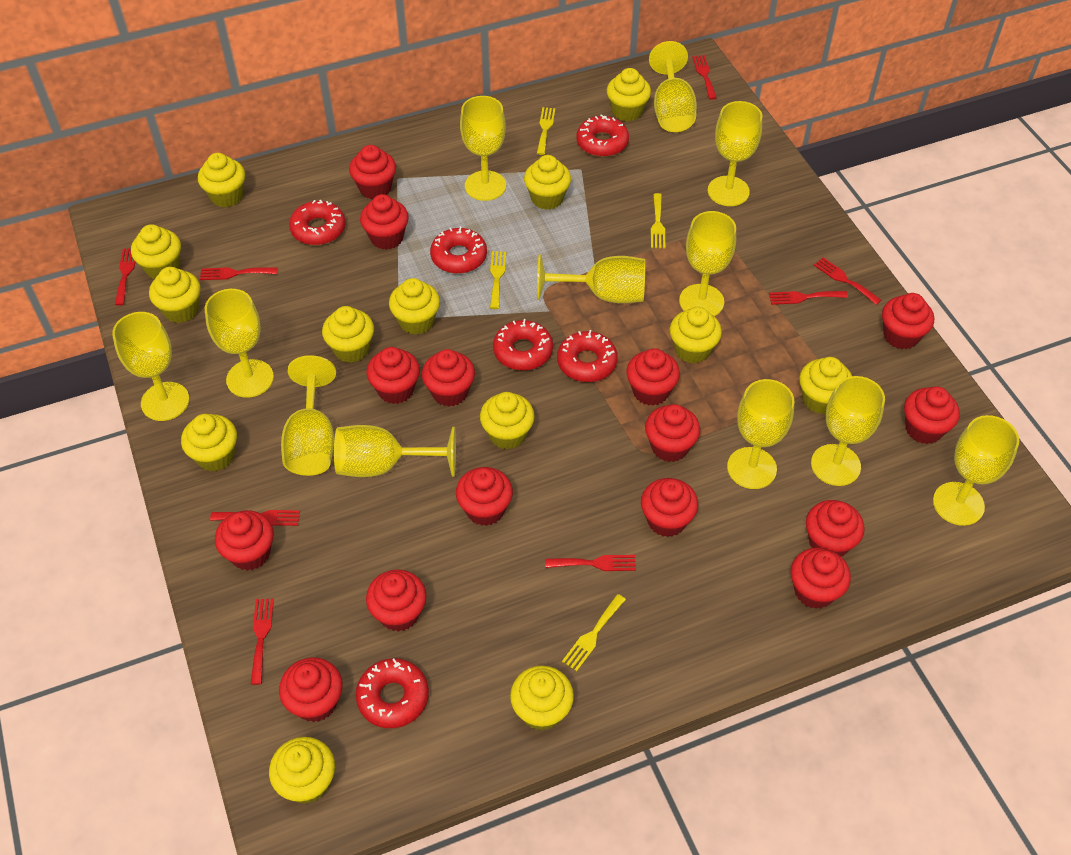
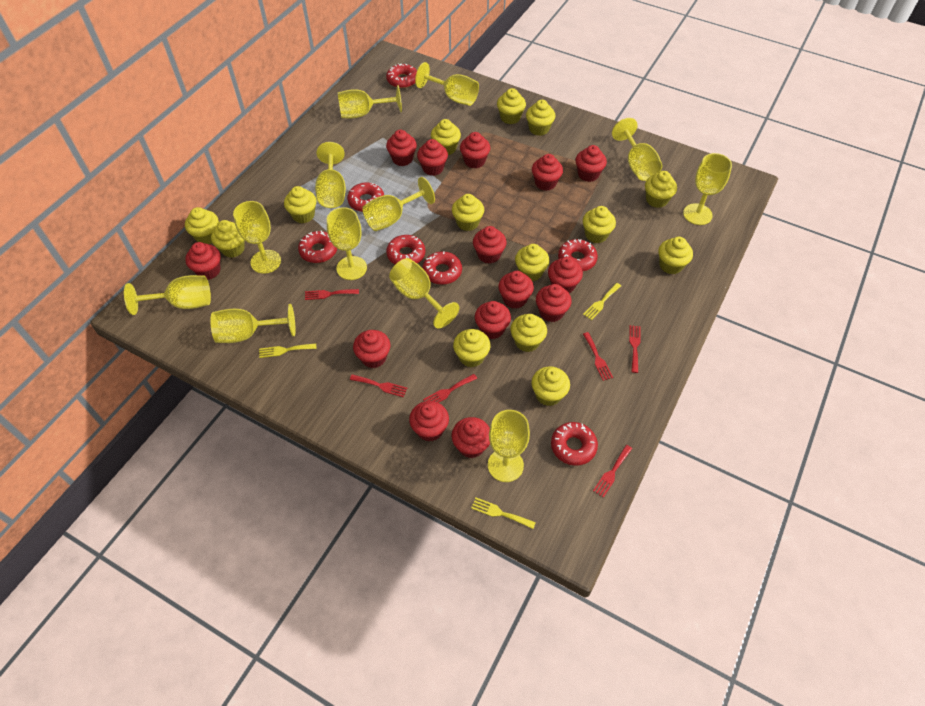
red cupcake: [215,510,274,571] [279,657,343,722] [349,145,396,199] [360,194,409,250] [366,347,420,404] [366,569,427,632] [422,349,475,407] [456,467,513,526] [626,348,680,406] [641,478,698,537] [645,404,700,462] [791,547,851,609] [806,500,864,557] [882,293,934,349] [904,386,960,444] = 15 -> [185,242,221,280] [353,330,390,368] [386,130,417,166] [409,401,449,441] [417,139,448,176] [451,417,490,458] [460,132,490,169] [473,226,507,264] [475,301,511,339] [498,271,534,309] [532,154,563,191] [536,284,572,322] [548,257,583,293] [576,145,607,182] = 14
red donut: [289,200,346,245] [356,658,429,728] [430,226,487,274] [493,319,553,371] [557,330,618,382] [576,114,629,157] = 6 -> [298,230,337,263] [347,182,384,212] [386,63,417,88] [386,235,425,264] [423,251,462,285] [551,422,598,466] [558,239,598,271] = 7
red fork: [115,248,135,306] [200,267,277,280] [210,510,300,526] [251,599,274,685] [545,555,636,571] [692,55,717,100] [769,291,848,305] [814,257,881,305] = 8 -> [305,289,359,300] [350,374,407,397] [423,374,477,403] [583,332,613,381] [593,445,632,498] [629,325,641,373] = 6
yellow cupcake: [131,224,181,279] [149,267,200,323] [181,414,237,472] [198,153,245,208] [269,737,335,804] [322,306,374,363] [389,278,440,335] [480,392,535,449] [510,666,574,730] [524,155,571,210] [607,68,651,121] [669,307,722,364] [799,357,852,414] = 13 -> [185,207,219,244] [211,220,245,258] [284,186,317,223] [431,119,461,155] [452,194,484,231] [453,329,491,367] [497,88,526,124] [510,314,547,352] [515,244,550,282] [526,100,555,136] [531,366,570,406] [583,206,616,243] [645,171,677,208] [658,237,693,274] = 14
yellow fork: [490,251,506,309] [537,107,556,155] [562,594,626,671] [651,193,665,249] = 4 -> [259,343,316,358] [471,498,536,529] [583,283,621,320] = 3

